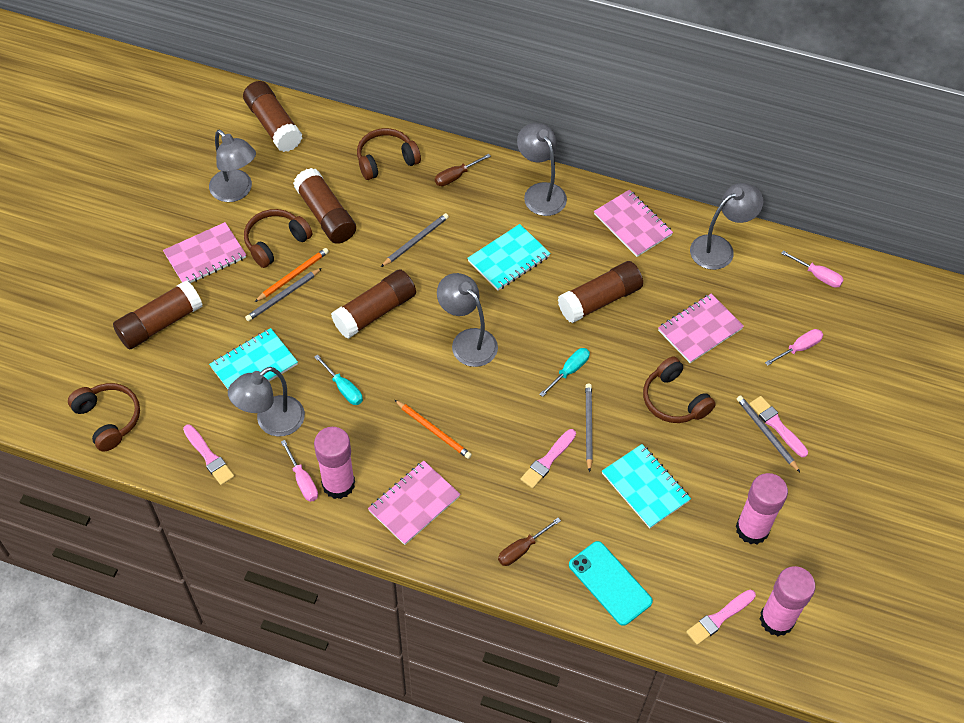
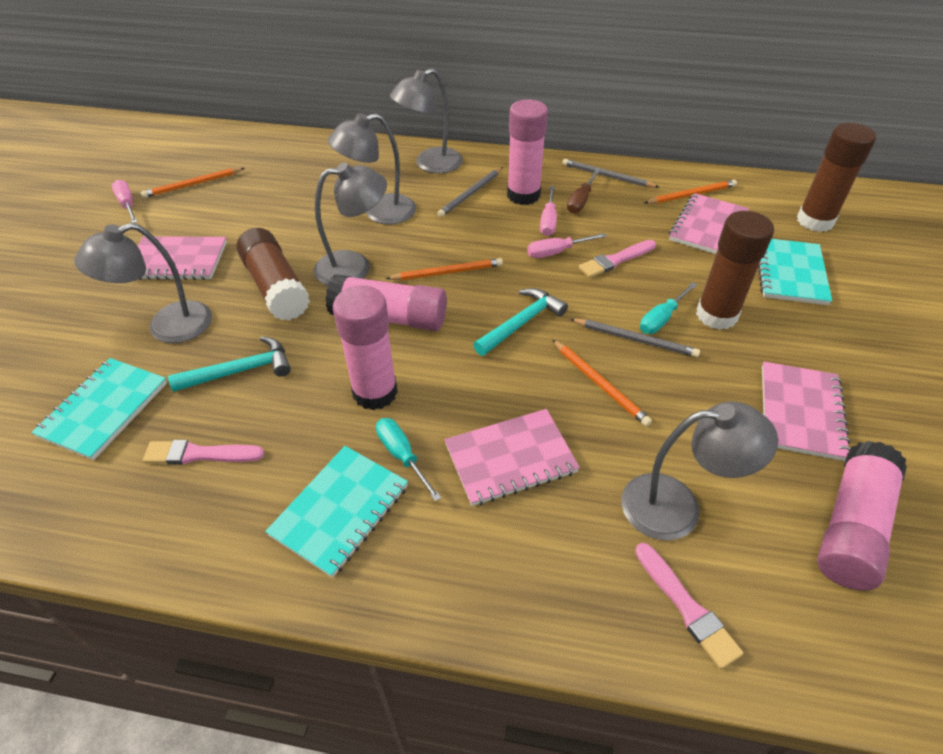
brown glue stick: [113,280,203,349] [243,81,302,152] [293,168,356,244] [331,269,416,339] [558,261,643,323] = 5 -> [237,228,310,320] [696,211,774,330] [797,122,876,232] = 3
brown headphones: [68,383,140,452] [244,209,312,268] [357,128,421,180] [643,356,716,423] = 4 -> none = 0
brown screwdriver: [435,154,491,186] [498,518,561,566] = 2 -> [567,170,600,213] = 1
grey pencil: [245,268,322,321] [381,213,449,267] [585,384,593,472] [737,395,800,472] = 4 -> [437,167,503,217] [562,159,659,188] [570,319,700,357] = 3
orange pencil: [255,248,329,302] [395,400,472,459] = 2 -> [141,168,244,198] [386,258,503,280] [552,339,652,426] [644,180,737,204] = 4
pink brush: [183,425,234,485] [520,429,576,489] [686,590,756,645] [749,396,808,457] = 4 -> [143,440,264,465] [579,240,656,278] [635,543,743,669] = 3
pink glue stick: [314,427,355,499] [736,473,788,544] [760,566,816,636] = 3 -> [326,274,447,331] [333,285,398,410] [507,99,548,205] [817,441,907,591] = 4
turquoise hammer: none = 0 -> [168,336,291,392] [473,288,568,356] = 2
turquoise phone: [569,541,653,626] = 1 -> none = 0

